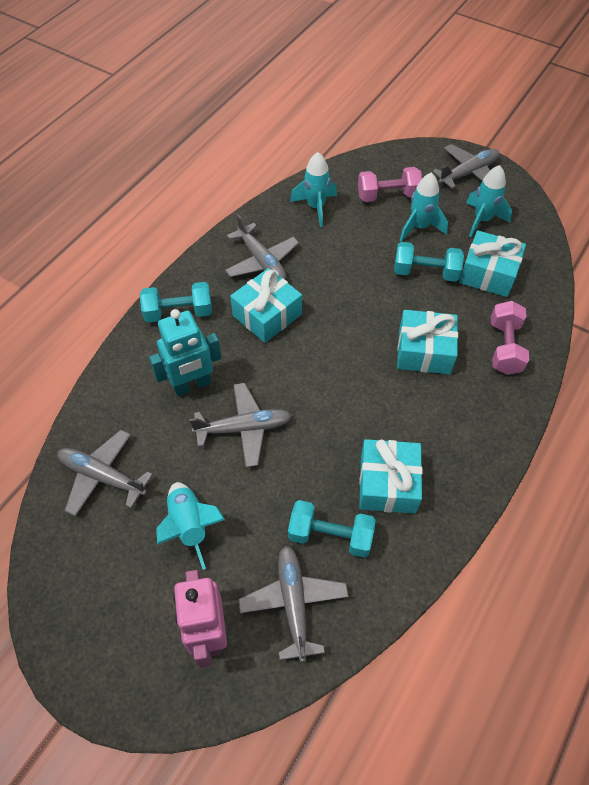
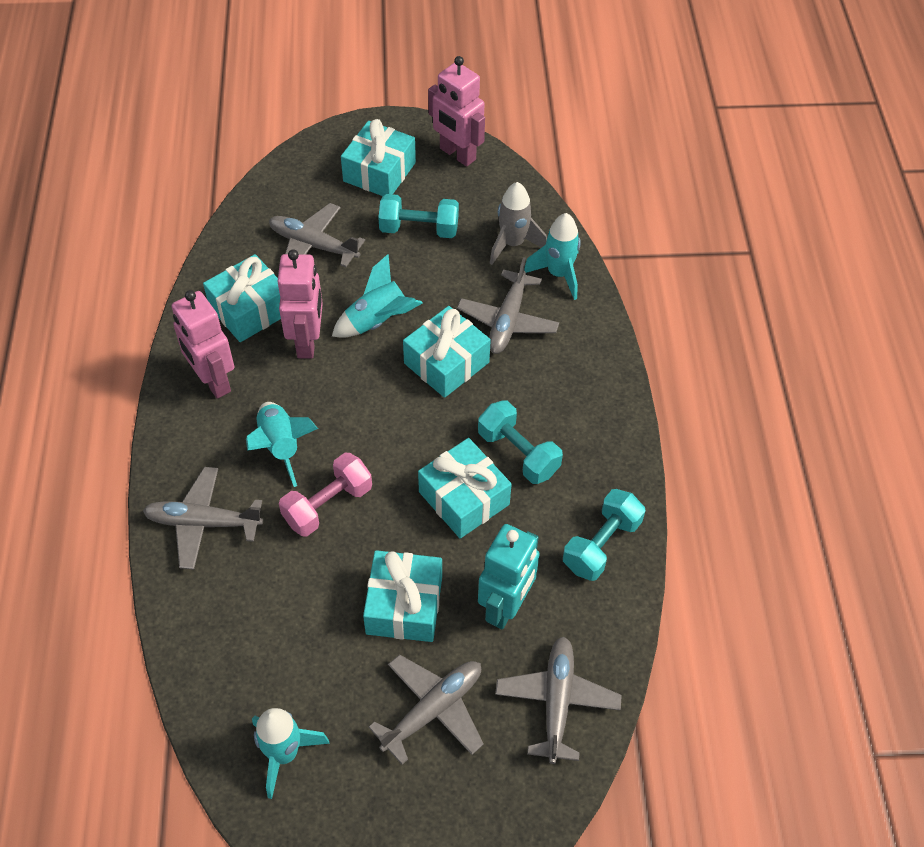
grey rocket: none = 0 -> [490,182,547,265] = 1
pink dumbbell: [358,167,422,202] [491,301,529,375] = 2 -> [279,452,372,537] = 1
pink robot: [173,570,227,668] = 1 -> [171,290,234,399] [277,249,323,359] [428,56,485,166] = 3
turquoise gift: [230,268,302,343] [359,439,423,514] [397,310,458,374] [459,230,526,297] = 4 -> [203,254,281,342] [341,119,416,196] [363,550,442,642] [403,306,491,398] [418,438,512,539] = 5

